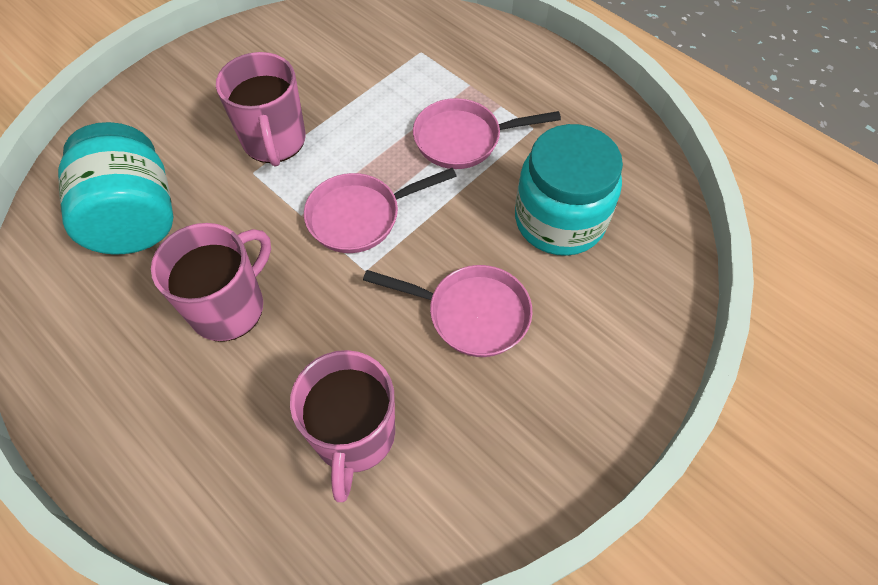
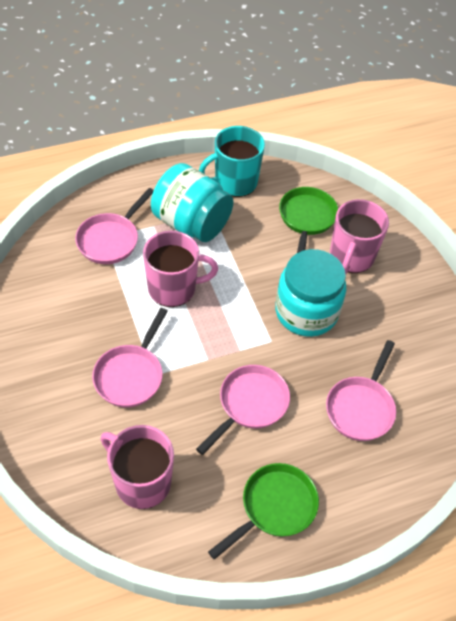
green pan: none = 0 -> [208,463,319,560] [279,187,338,253] = 2
pink pan: [304,168,457,253] [363,265,532,357] [413,98,561,169] = 3 -> [75,188,154,264] [92,308,168,407] [196,365,290,455] [326,340,396,441] = 4
turquoise mug: none = 0 -> [199,126,265,197] = 1

